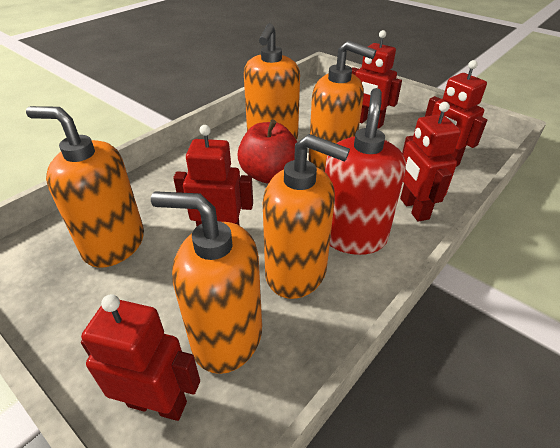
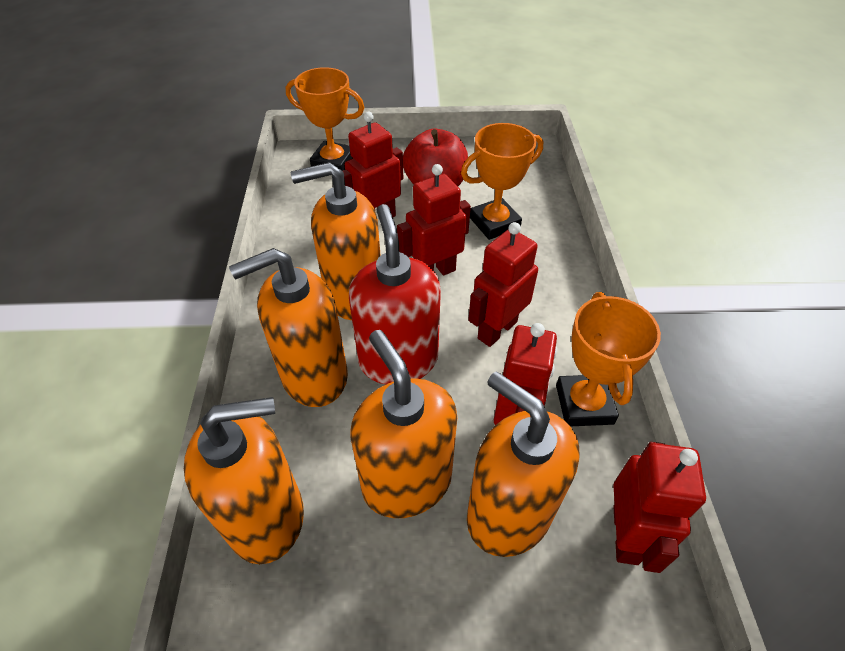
orange trophy: none = 0 -> [286,67,364,171] [461,123,543,240] [556,292,661,426] = 3

